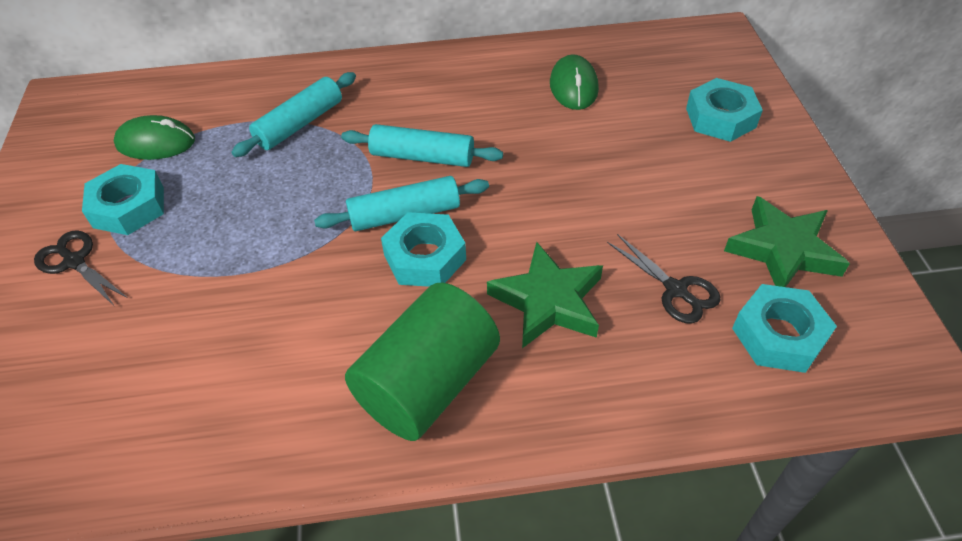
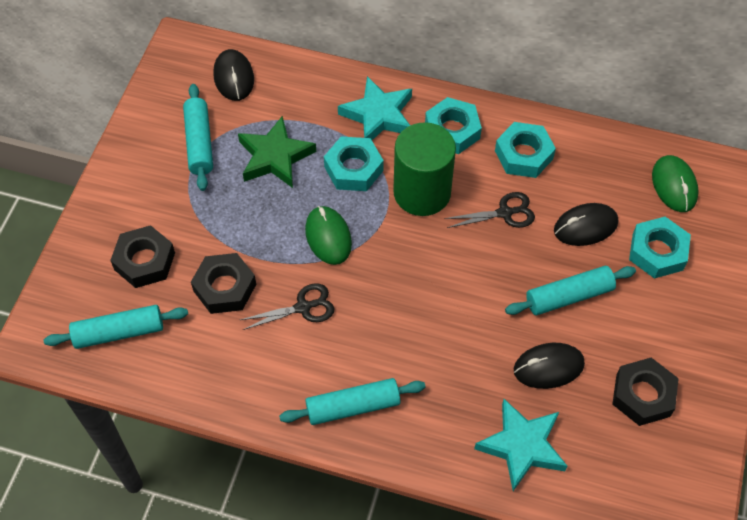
black mouse: none = 0 -> [213,49,254,101] [514,343,585,389] [554,203,618,246] = 3
black nut: none = 0 -> [110,225,175,288] [191,253,256,314] [612,358,679,426] = 3
green star: [487,242,603,348] [724,196,850,287] = 2 -> [238,116,316,188] = 1
turquoise rolling pin: [231,72,356,157] [314,176,489,231] [341,124,503,167] = 3 -> [44,305,188,349] [183,84,213,191] [279,378,426,425] [505,266,636,315] = 4
turquoise star: none = 0 -> [338,76,412,140] [474,399,567,491] = 2

